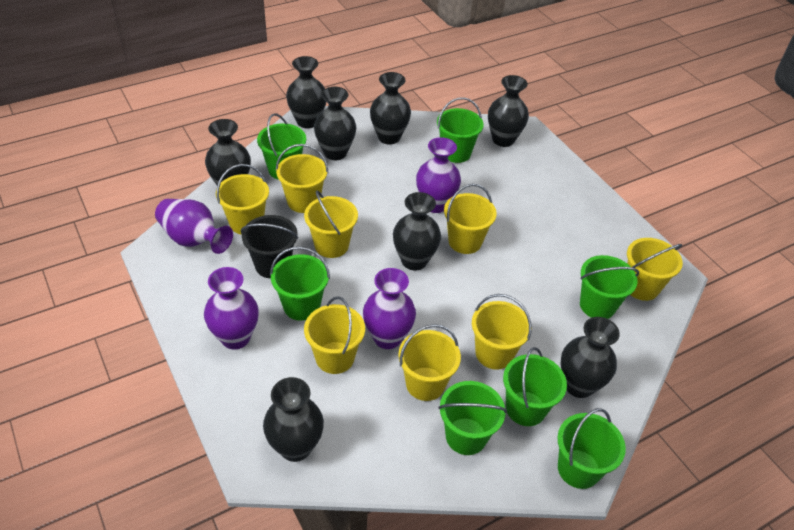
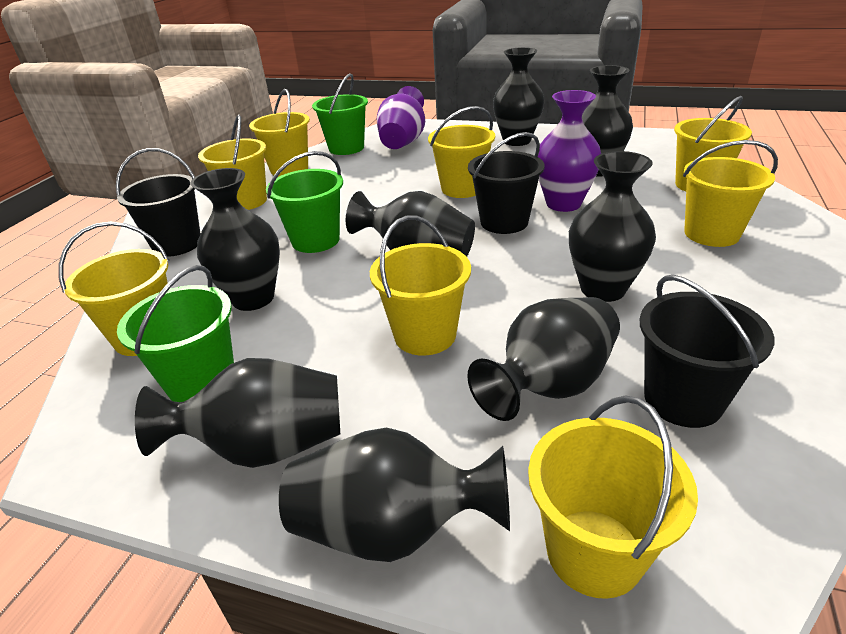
black bucket: [241,215,298,278] = 1 -> [116,148,201,257] [468,132,545,234] [640,275,775,428] = 3
green bucket: [257,113,306,180] [270,247,330,321] [437,97,484,163] [438,381,507,455] [503,347,567,426] [558,408,626,489] [580,255,639,319] = 7 -> [117,265,234,402] [266,151,343,253] [312,73,368,155] = 3
purple vase: [155,199,233,254] [204,267,259,349] [363,268,416,349] [416,137,461,213] = 4 -> [377,86,425,149] [538,90,601,212] = 2

